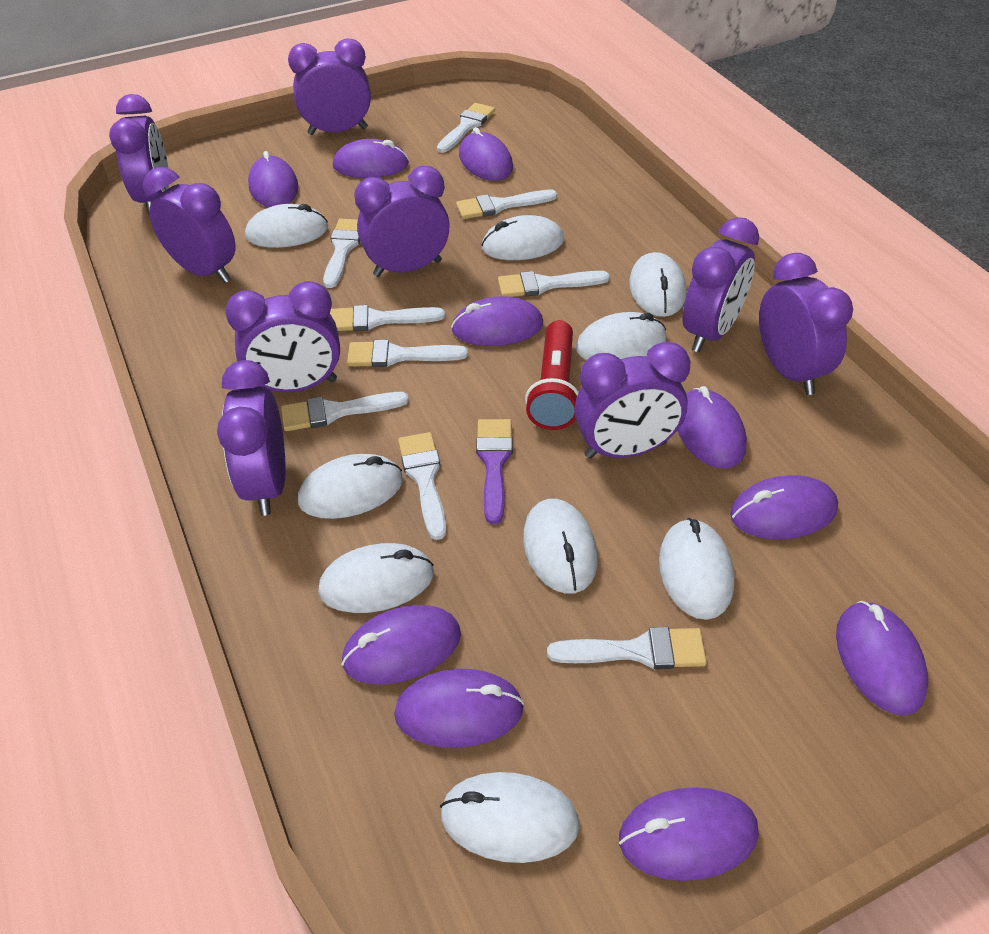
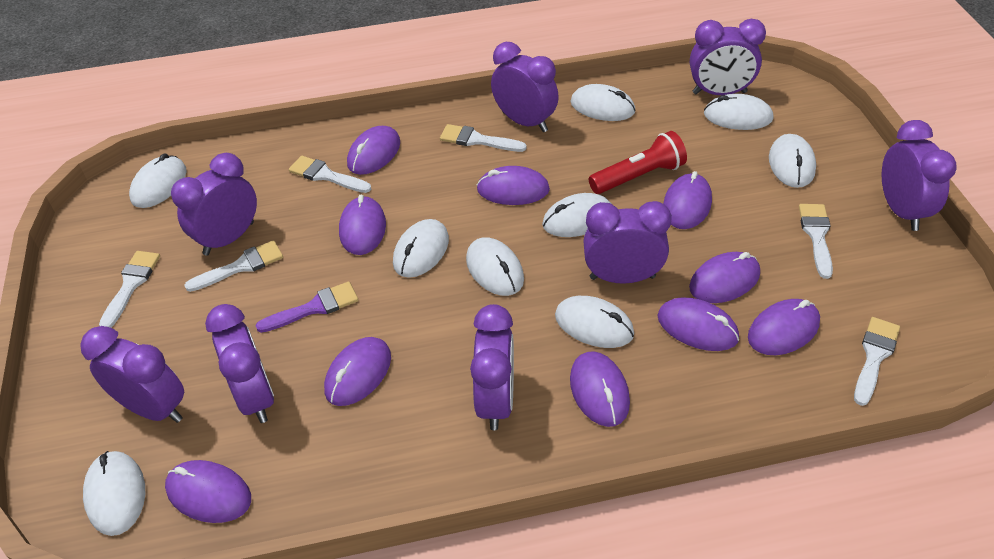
purple clock: [109,94,169,216] [143,167,235,283] [217,360,286,516] [225,281,340,392] [288,39,371,135] [354,166,450,277] [575,341,691,459] [683,217,759,352] [759,253,853,395] = 9 -> [80,326,184,423] [171,153,257,256] [205,304,274,423] [470,304,514,430] [491,42,559,132] [583,201,672,284] [690,19,766,95] [882,120,957,231] = 8
white brush: [281,392,409,431] [323,219,360,288] [330,305,445,331] [347,340,468,367] [398,432,446,540] [437,103,495,153] [456,190,557,219] [498,271,610,297] [547,627,707,669] = 9 -> [99,251,160,328] [184,240,283,292] [289,156,371,193] [440,124,526,152] [799,204,833,279] [854,317,900,406] = 6

